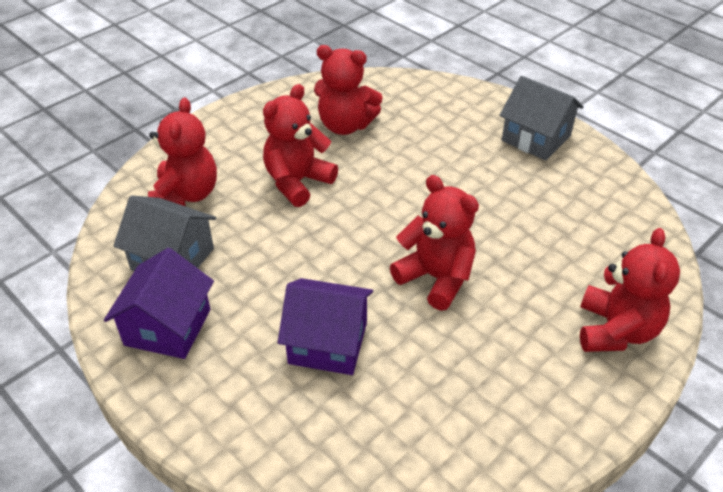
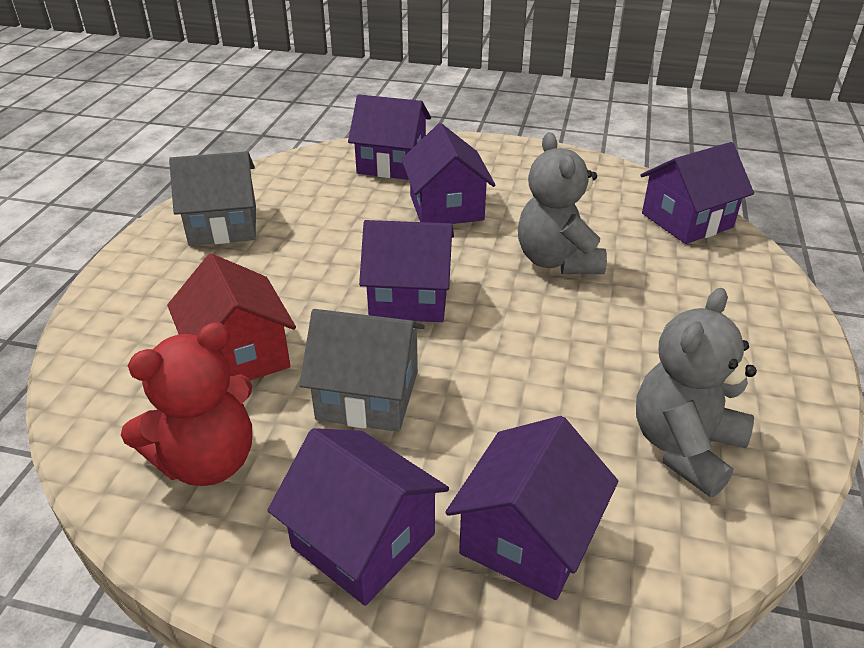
grey teddy bear: none = 0 -> [518,132,607,274] [636,288,757,497] = 2
purple house: [104,248,214,359] [278,278,373,375] = 2 -> [268,428,449,606] [348,94,431,180] [359,220,454,322] [401,123,496,224] [445,416,618,600] [640,142,754,244] = 6
red house: none = 0 -> [167,254,296,380] = 1
red teddy bear: [148,98,217,206] [263,84,338,207] [314,45,383,135] [390,175,479,311] [580,228,680,352] = 5 -> [121,322,252,486] = 1

